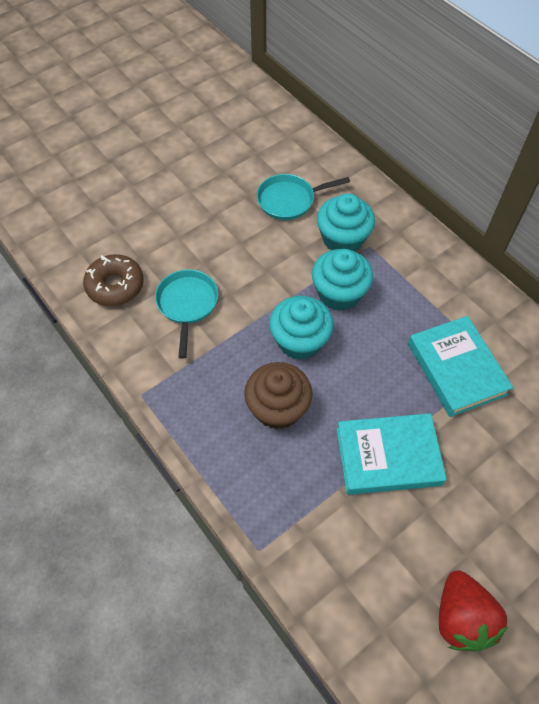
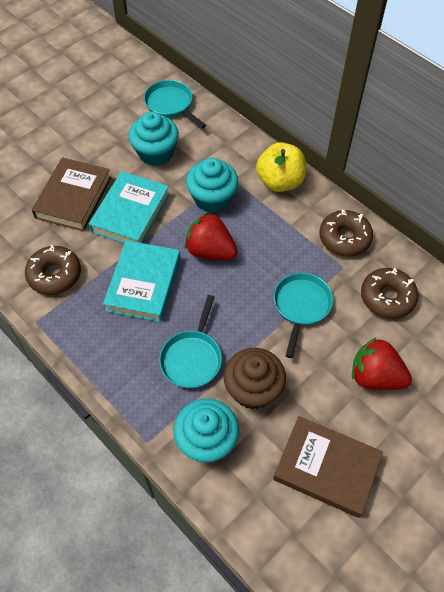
brown book: none = 0 -> [32,157,111,231] [273,416,383,518] = 2
brown donut: [83,254,144,306] = 1 -> [25,245,81,295] [319,209,373,257] [361,268,418,319] = 3
red strawberry: [439,570,508,652] = 1 -> [185,212,238,260] [352,338,412,390] = 2
turquoise pan: [155,269,218,359] [257,174,350,220] = 2 -> [144,80,206,128] [159,295,222,388] [274,273,333,358] = 3
yellow apple: none = 0 -> [256,142,306,192] = 1

